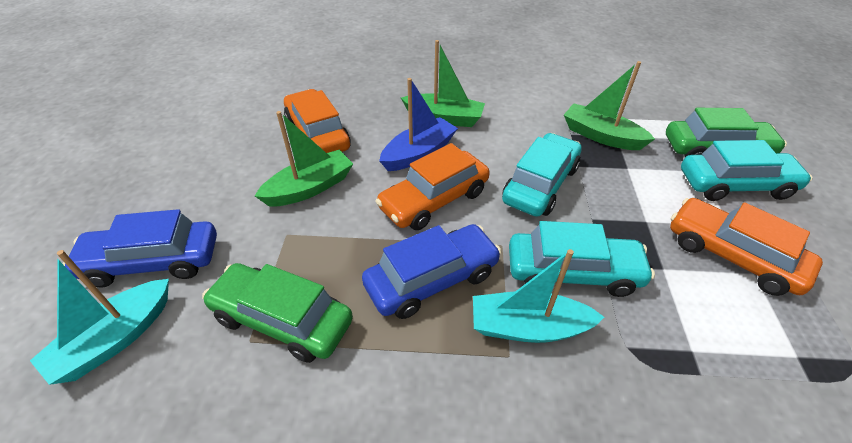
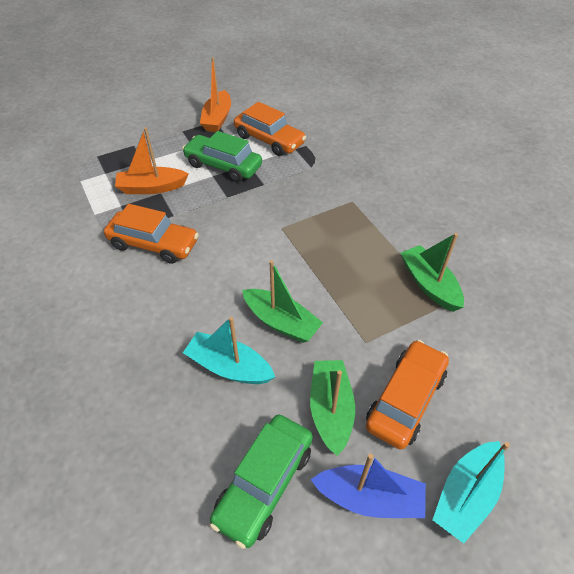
blue car: [62,209,217,287] [362,224,502,319] = 2 -> none = 0
orange boat: none = 0 -> [115,128,189,194] [200,57,231,132] = 2
turquoise car: [502,133,582,217] [509,221,655,297] [681,140,813,201] = 3 -> none = 0

